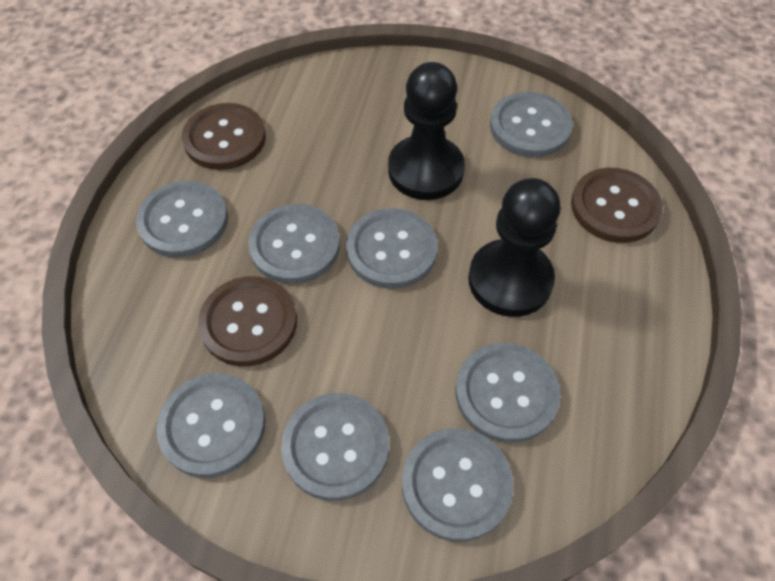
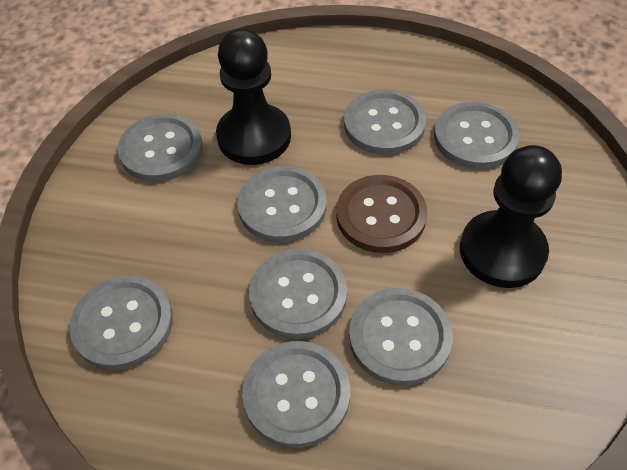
brown button: [182,103,266,170] [198,276,297,366] [571,168,663,243] = 3 -> [336,175,427,253] = 1

